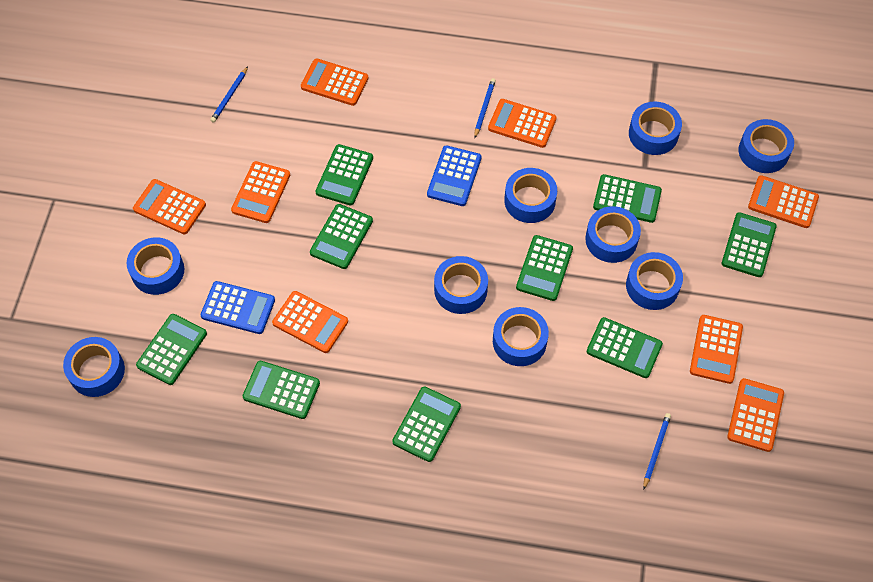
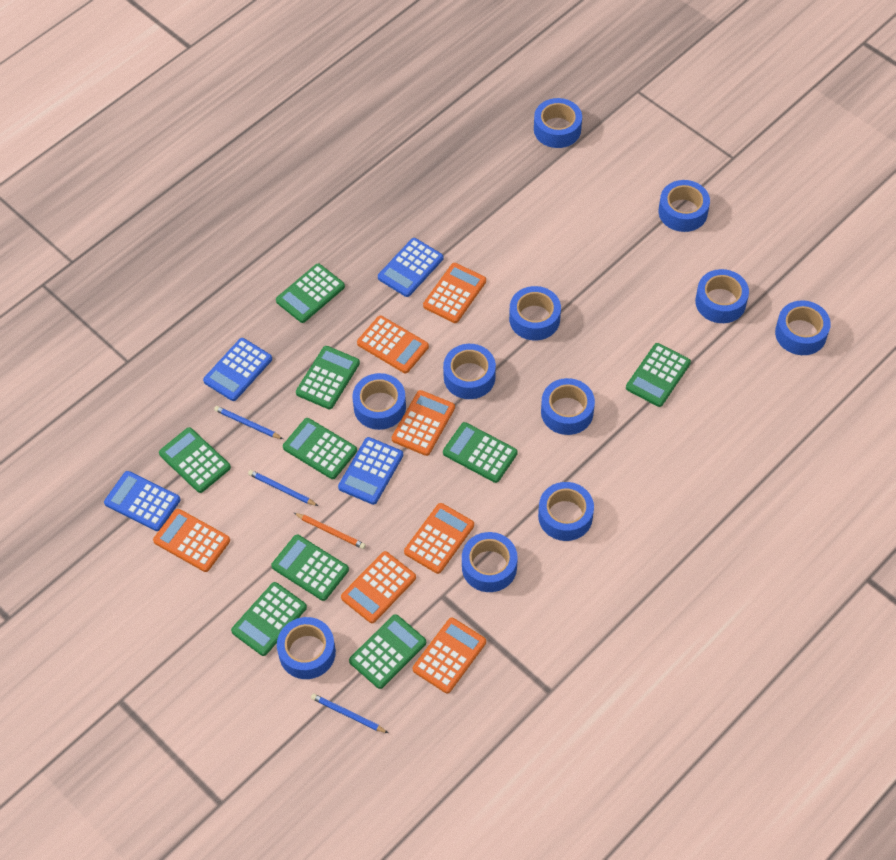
blue calculator: [201,281,275,334] [427,145,481,206] = 2 -> [104,471,180,531] [203,338,272,401] [338,437,403,505] [378,238,443,297] = 4
blue tape: [63,337,125,397] [126,237,184,295] [434,256,488,314] [493,307,549,366] [504,168,557,223] [585,206,641,263] [626,252,683,310] [629,101,682,155] [739,119,794,173] = 9 -> [277,617,336,679] [352,373,406,430] [443,344,496,399] [462,532,518,592] [509,286,561,340] [534,98,582,148] [538,482,594,541] [541,378,595,435] [659,180,710,232] [695,269,749,323] [775,300,831,355] = 11
orange calculator: [133,179,206,234] [231,161,290,223] [272,291,348,353] [301,58,368,106] [488,99,556,148] [690,315,743,384] [727,378,784,452] [748,175,819,228] = 8 -> [153,509,230,572] [341,551,416,623] [357,316,429,373] [392,390,455,456] [404,503,474,574] [413,618,486,693] [423,263,486,323] = 7
orange pencil: none = 0 -> [294,513,366,549] = 1

